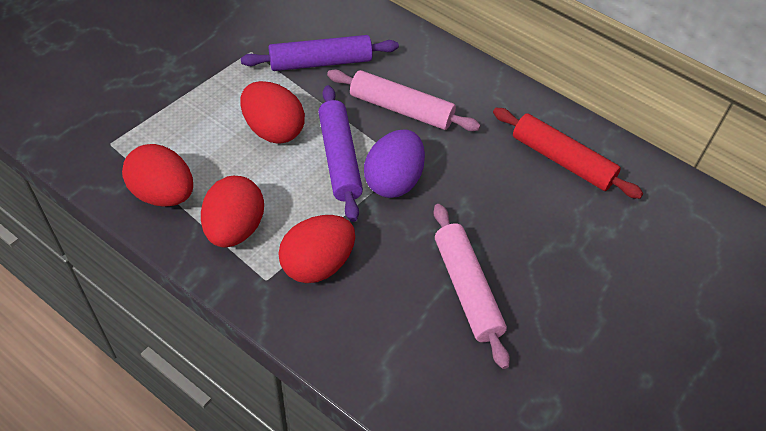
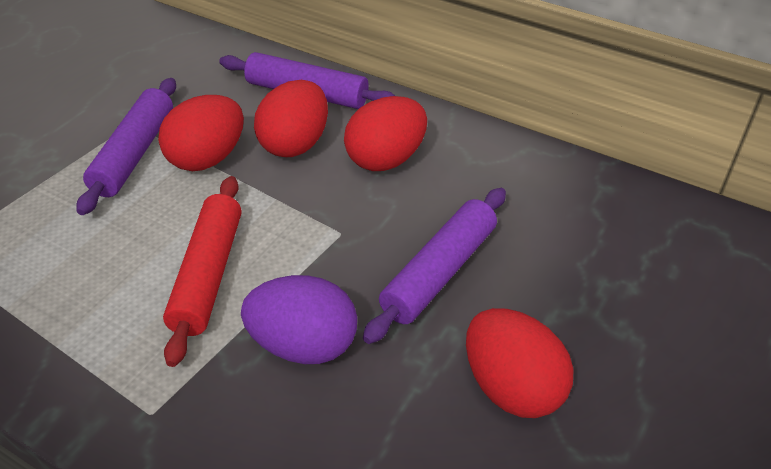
pink rolling pin: [327,69,481,131] [433,204,510,369] = 2 -> none = 0
purple rolling pin: [241,35,399,71] [318,85,363,222] = 2 -> [76,78,176,215] [219,52,395,109] [363,188,506,344] = 3

